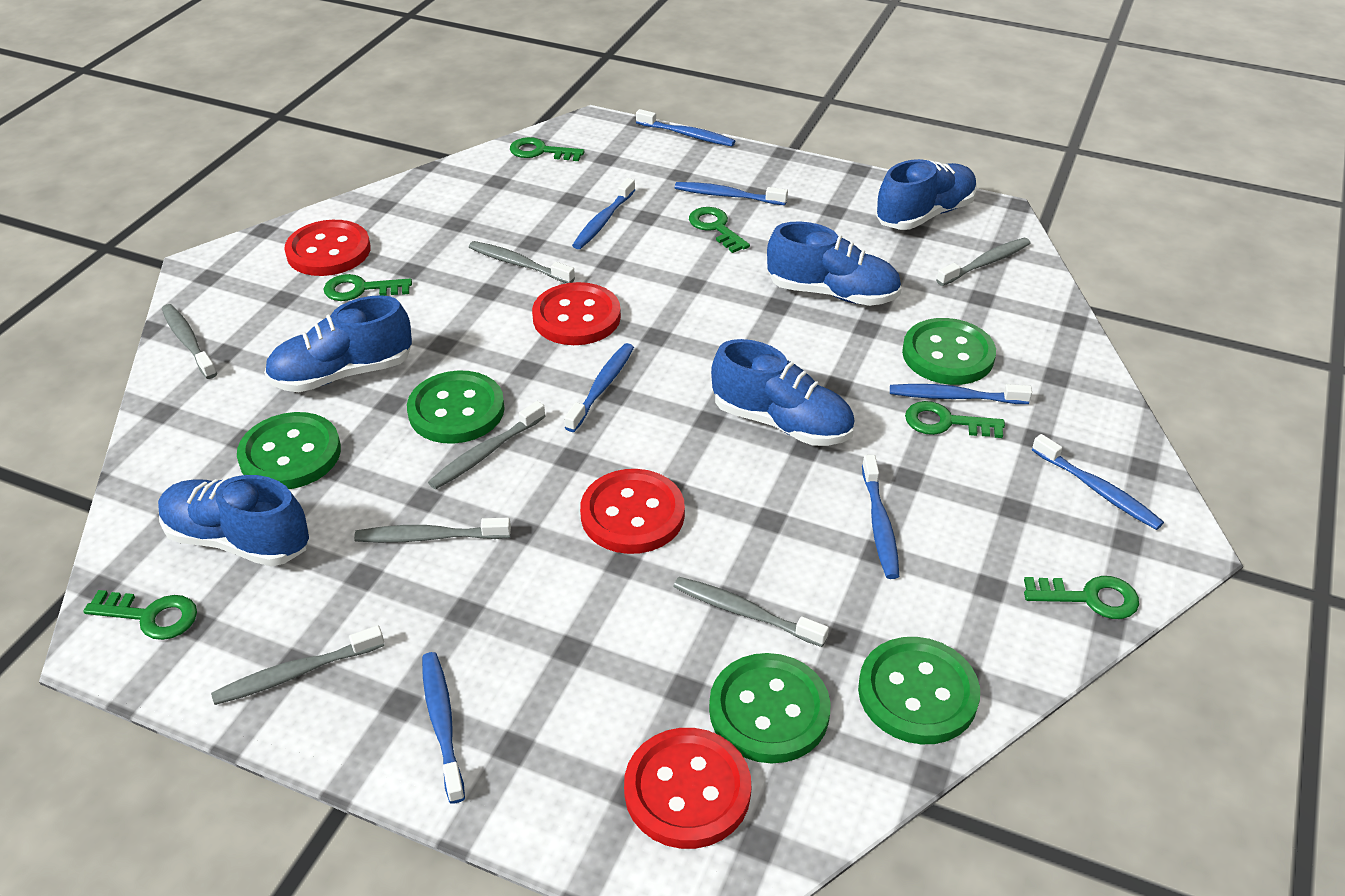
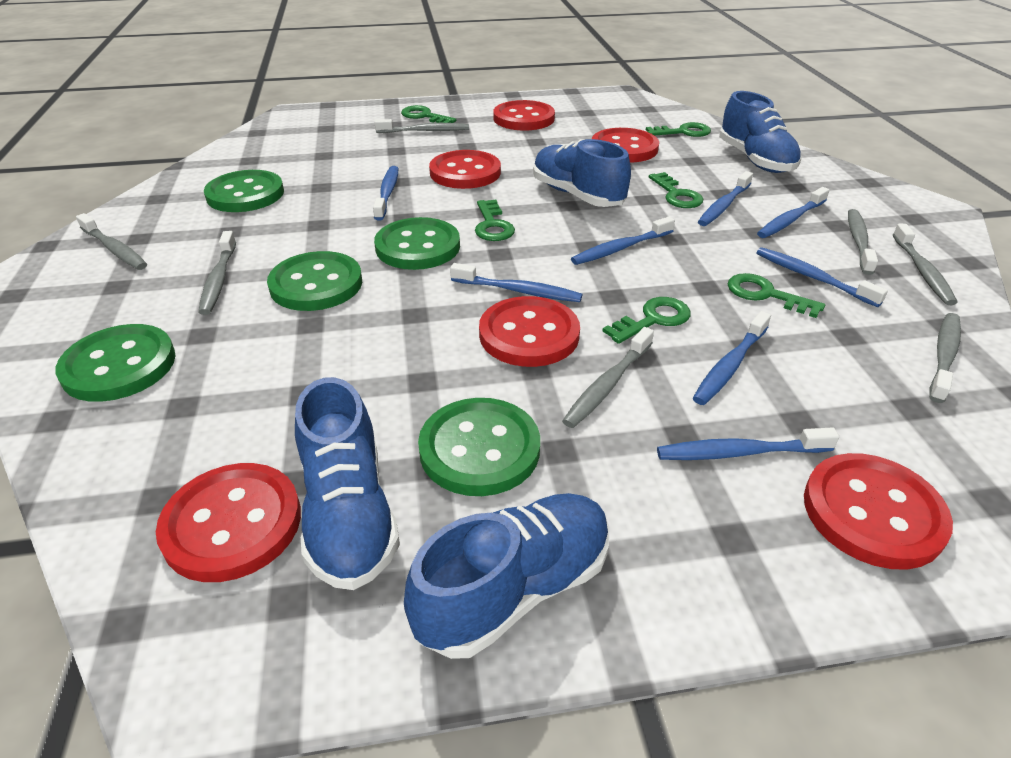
blue shoe: [158,475,309,566] [264,295,412,392] [711,339,855,446] [767,222,902,306] [876,159,977,230] = 5 -> [295,377,400,590] [404,493,610,659] [533,139,631,207] [719,91,802,173] = 4
red button: [284,220,370,276] [532,282,621,345] [580,469,685,554] [624,728,751,849] = 4 -> [156,463,301,582] [429,150,501,189] [479,296,580,367] [493,100,555,130] [592,128,659,163] [804,453,953,570] = 6

